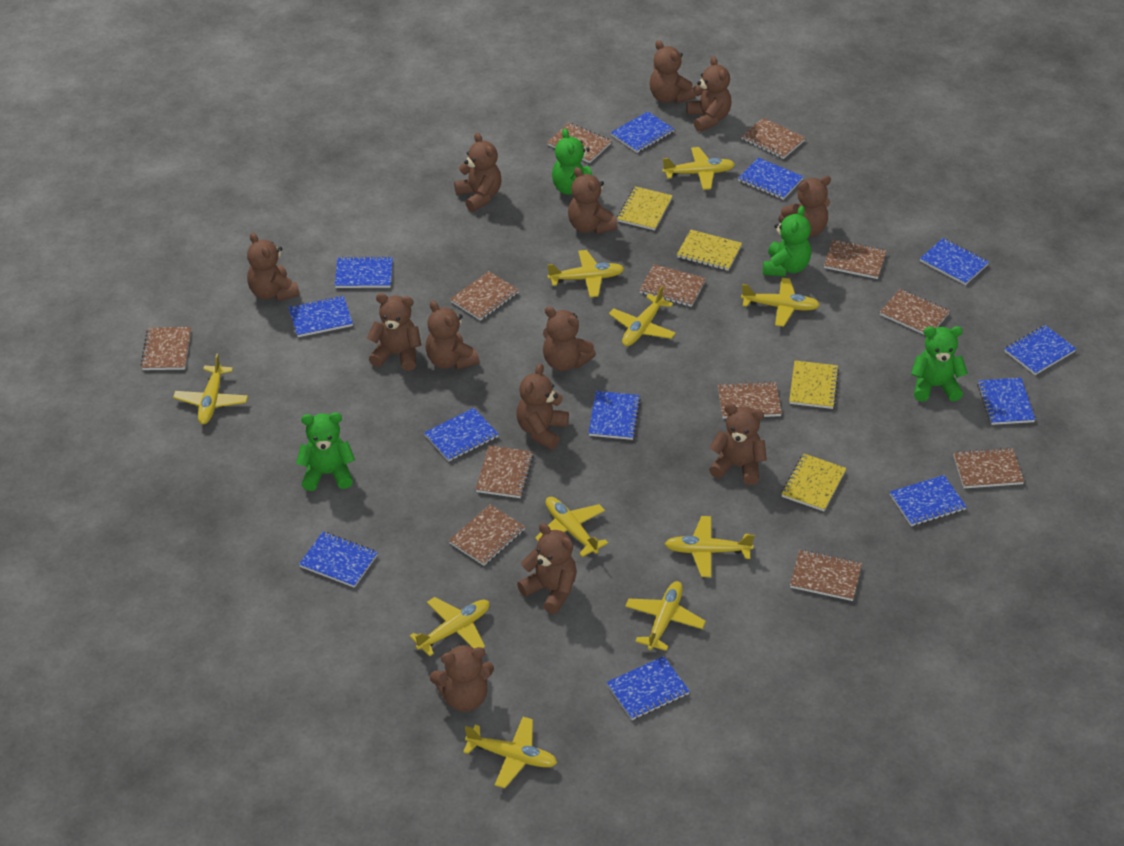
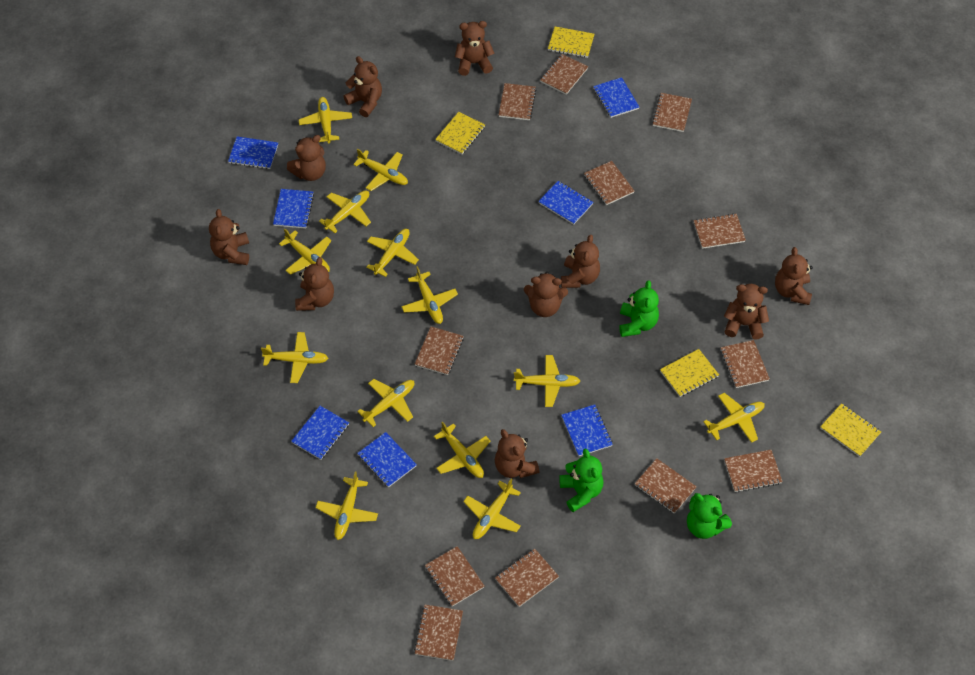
blue notebook: [288,296,353,337] [299,532,378,588] [335,256,393,288] [424,408,499,462] [589,391,641,440] [606,656,690,720] [611,111,674,153] [738,158,804,200] [890,475,967,526] [920,238,989,285] [977,378,1036,425] [1005,325,1076,375] = 12 -> [228,136,278,169] [273,189,314,229] [291,406,349,460] [357,432,417,488] [538,181,593,225] [561,404,613,456] [593,77,639,118] = 7
brown teddy bear: [247,233,300,301] [367,293,421,371] [425,301,479,370] [430,644,494,712] [454,133,502,212] [516,364,569,450] [517,523,577,614] [543,307,596,371] [568,167,617,234] [650,40,696,104] [686,56,732,132] [709,403,767,485] [778,176,831,237] = 13 -> [209,209,249,265] [287,135,326,181] [295,257,334,311] [344,56,382,117] [455,21,494,76] [495,429,539,478] [524,272,568,317] [561,235,600,288] [724,284,769,340] [775,247,813,305] = 10
green teddy bear: [296,412,355,491] [552,128,592,195] [763,206,811,276] [911,326,968,402] = 4 -> [559,448,603,512] [619,280,659,337] [687,493,732,539] = 3
yellow plane: [173,354,248,424] [410,597,490,656] [463,717,557,788] [535,497,608,557] [547,250,624,297] [609,286,676,346] [625,581,706,651] [662,147,735,190] [665,516,754,577] [741,278,820,327] = 10 -> [261,332,328,383] [279,228,332,275] [299,97,352,143] [315,471,378,540] [319,190,371,233] [353,149,408,191] [357,379,414,427] [366,229,419,277] [401,266,458,324] [434,421,490,478] [463,478,521,539] [514,355,580,407] [703,393,765,443] = 13

